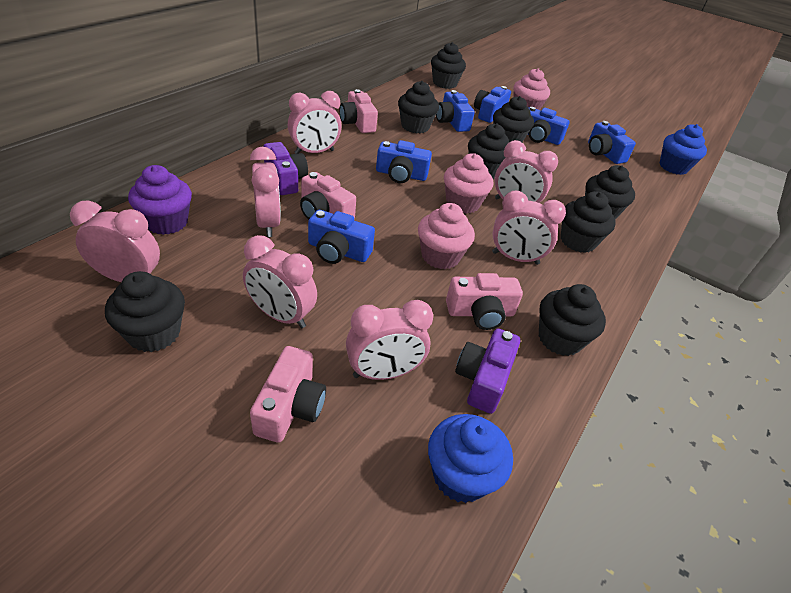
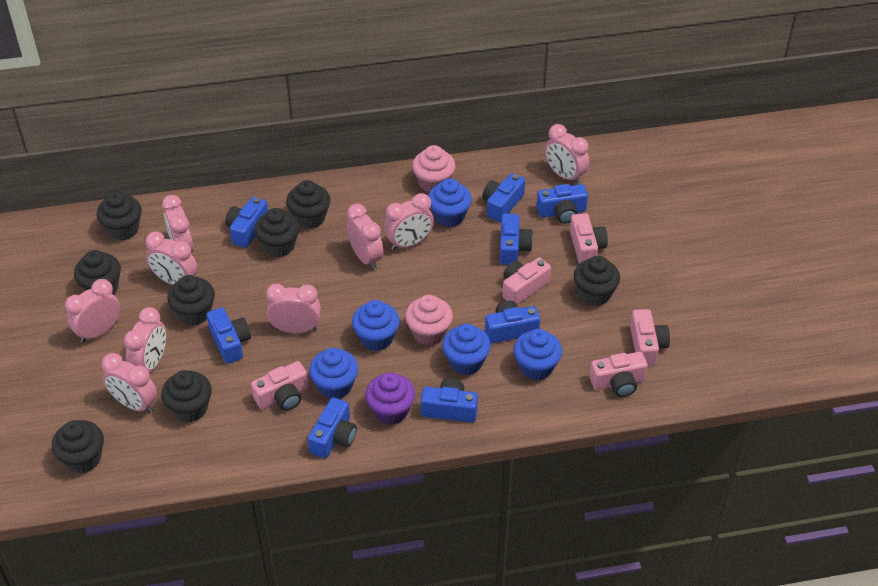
blue camera: [308,210,375,264] [376,140,432,183] [436,90,475,132] [474,86,511,123] [527,107,570,145] [588,121,636,164] = 6 -> [207,307,251,364] [225,197,268,248] [308,397,357,458] [421,379,478,423] [482,173,525,222] [485,301,540,343] [500,214,533,265] [537,184,588,224] = 8
blue cupcake: [428,414,513,503] [660,124,707,175] = 2 -> [309,348,358,399] [352,300,400,351] [428,178,472,227] [442,324,491,375] [514,329,562,380] = 5
pink camera: [250,346,326,443] [300,172,356,219] [340,89,378,133] [446,273,523,330] = 4 -> [251,361,309,411] [503,257,551,305] [570,213,608,264] [589,352,648,397] [630,309,670,365] = 5
pink clock: [70,200,160,282] [243,235,317,328] [250,147,281,237] [288,91,342,154] [346,300,433,380] [492,191,566,265] [494,140,558,203] = 7 -> [65,279,120,343] [102,353,157,413] [124,307,166,372] [145,232,197,285] [162,195,194,253] [266,284,321,333] [346,203,383,270] [384,193,434,250] [545,124,589,185] = 9
pink cupcake: [418,203,475,269] [444,154,493,214] [513,68,550,110] = 3 -> [405,295,453,346] [412,145,455,192] = 2
purple camera: [263,142,308,195] [455,328,520,414] = 2 -> none = 0

